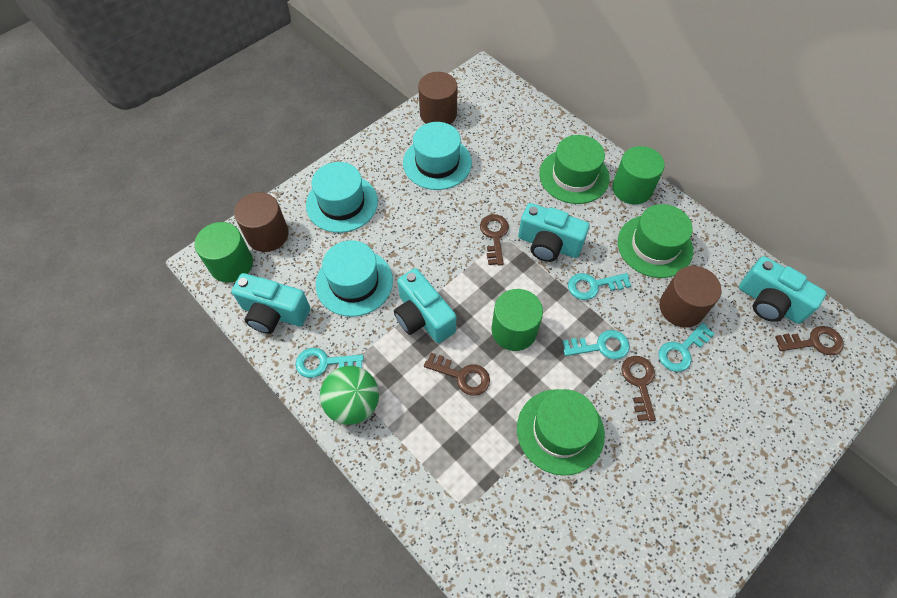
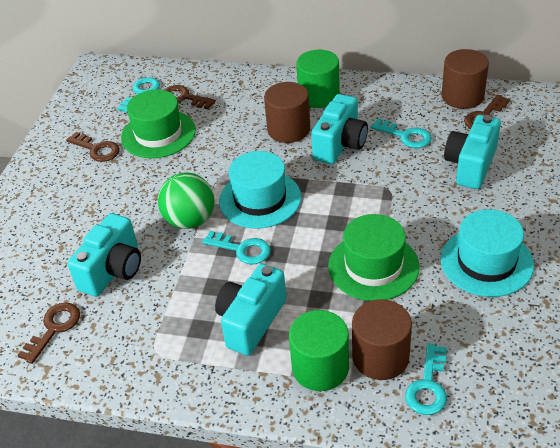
green cylinder: [194,222,253,283] [491,289,543,351] [612,146,665,205] = 3 -> [289,310,349,391] [296,50,340,108] = 2
green hat: [517,389,605,476] [539,135,610,204] [618,204,693,278] = 3 -> [121,89,196,158] [328,214,420,301] = 2
turquoise hat: [306,162,378,233] [316,240,393,317] [403,122,472,190] = 3 -> [219,151,301,229] [440,209,534,297] = 2

